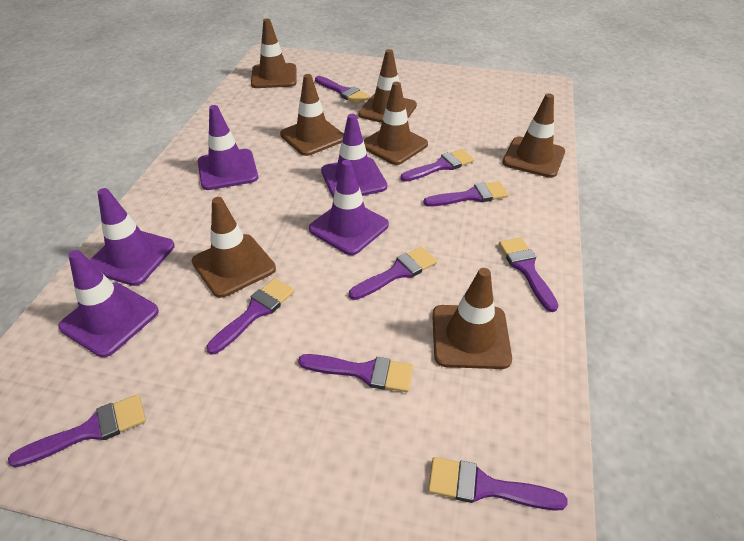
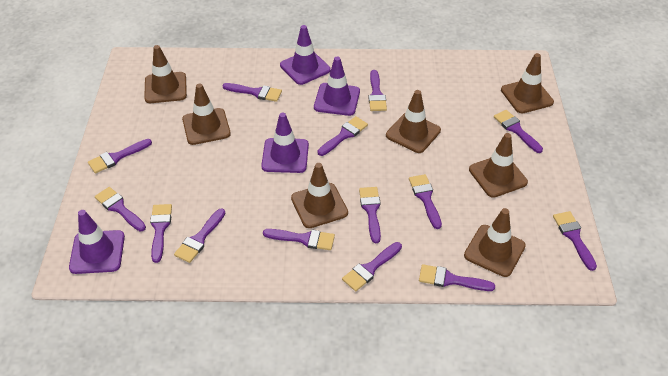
purple brush: [8,394,146,467] [206,278,294,354] [298,354,413,392] [315,76,370,104] [349,247,437,300] [401,149,474,182] [423,181,509,207] [428,457,568,511] [499,237,558,312] = 9 -> [88,139,152,173] [95,187,146,231] [150,204,172,263] [174,208,226,263] [222,83,282,102] [263,229,335,250] [318,116,368,156] [342,242,402,291] [359,187,381,243] [369,70,387,111] [409,174,442,229] [419,264,495,291] [494,110,543,153] [553,211,597,271] = 14
purple traffic cone: [58,250,159,357] [89,188,175,286] [198,105,258,190] [309,160,389,255] [321,114,387,198] = 5 -> [69,210,125,274] [261,113,309,173] [280,25,331,85] [314,57,360,116] = 4

